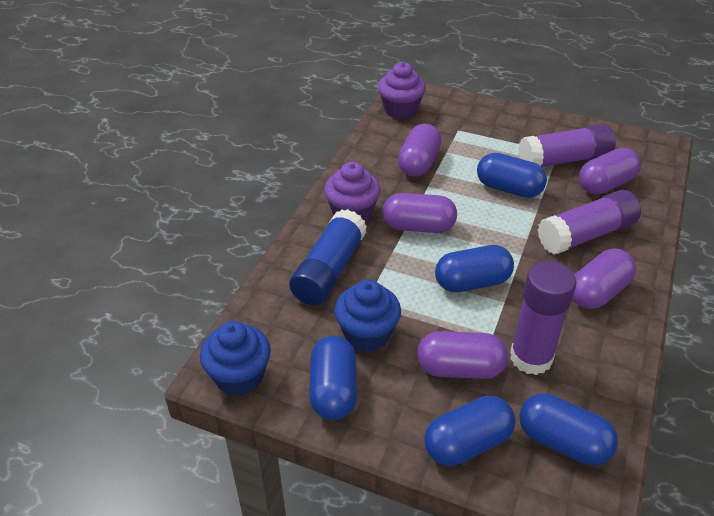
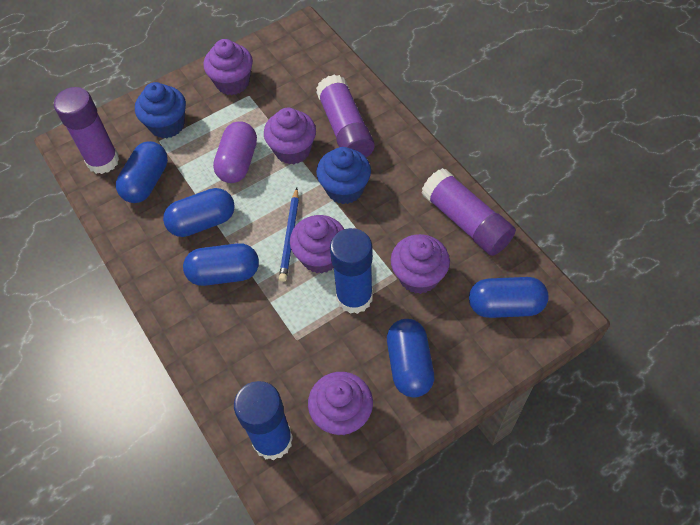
blue glue stick: [289,209,367,306] = 1 -> [234,381,293,460] [330,228,373,314] = 2
blue pencil: none = 0 -> [279,188,299,282] = 1
purple capsule: [382,193,457,233] [398,124,441,177] [417,331,508,379] [572,249,636,309] [579,148,641,195] = 5 -> [213,121,257,183] = 1
purple cupcake: [324,162,380,223] [378,62,426,119] = 2 -> [203,39,253,95] [264,108,316,164] [290,215,344,273] [308,372,373,436] [391,234,450,294] = 5

